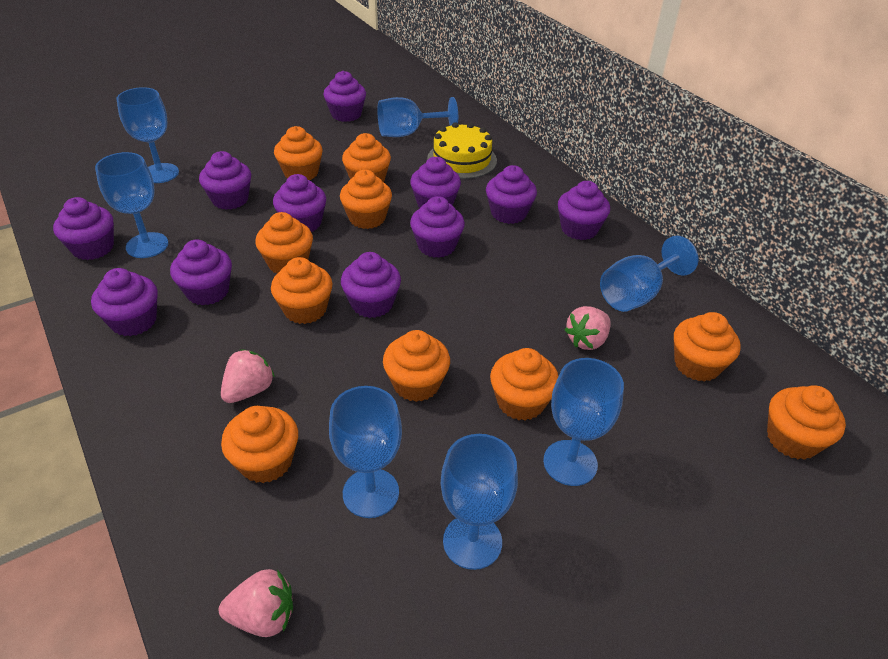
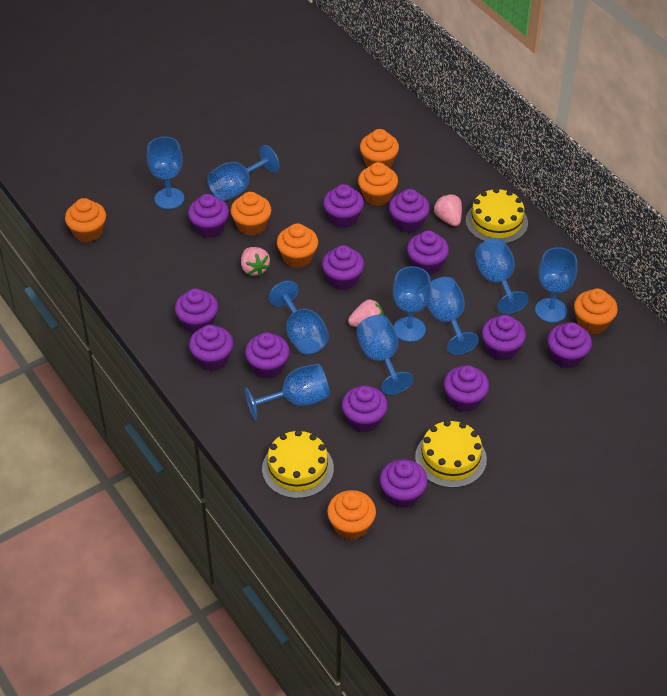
blue goblet: [95,152,168,258] [117,87,179,183] [329,386,402,518] [377,97,458,137] [441,434,518,570] [543,358,624,486] [600,236,699,312] = 7 -> [147,137,184,209] [207,145,279,201] [245,363,330,420] [269,281,329,354] [356,315,413,395] [393,266,431,342] [427,277,479,355] [475,238,529,314] [535,247,577,323] = 9
orange cupcake: [221,406,298,483] [256,212,313,273] [271,257,333,324] [274,126,323,180] [340,170,392,229] [342,133,391,182] [383,330,450,402] [490,348,558,420] [674,312,741,382] [767,385,846,460] = 10 -> [65,198,106,242] [230,192,271,236] [277,223,318,268] [327,490,376,540] [358,162,398,206] [360,129,399,168] [574,289,618,334] = 7
purple cupcake: [53,197,114,260] [91,268,158,336] [170,239,232,305] [199,151,251,210] [273,174,326,232] [323,71,366,122] [341,252,401,318] [410,157,461,208] [410,196,465,258] [486,165,537,224] [558,181,610,240] = 11 -> [175,288,218,333] [188,194,229,238] [189,325,233,371] [245,332,290,379] [322,245,364,290] [323,184,364,228] [342,385,388,432] [380,459,428,508] [389,189,430,233] [407,230,449,275] [444,365,489,412] [482,315,526,361] [547,322,592,368] = 13
yellow cake: [427,122,497,179] = 1 -> [262,430,334,498] [415,420,487,488] [466,188,528,243] = 3

